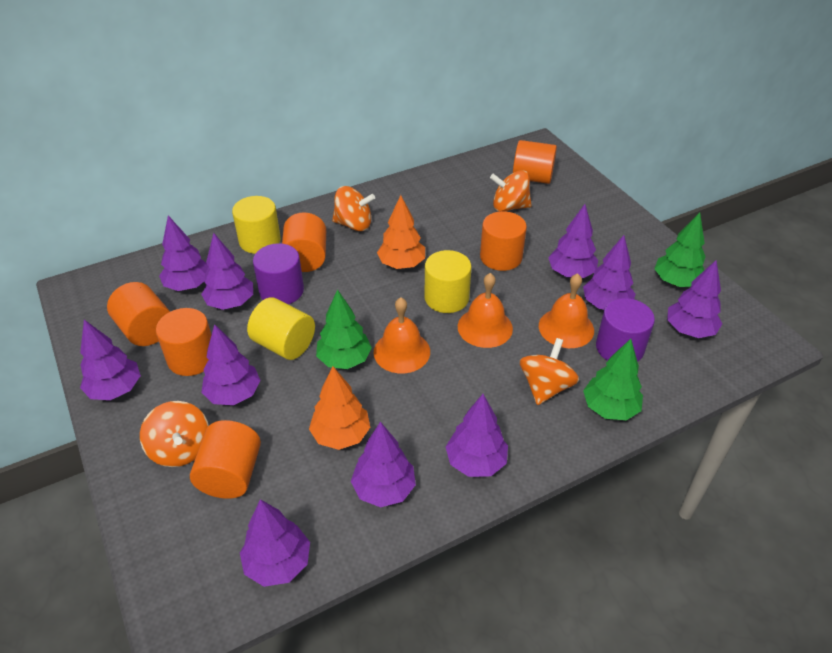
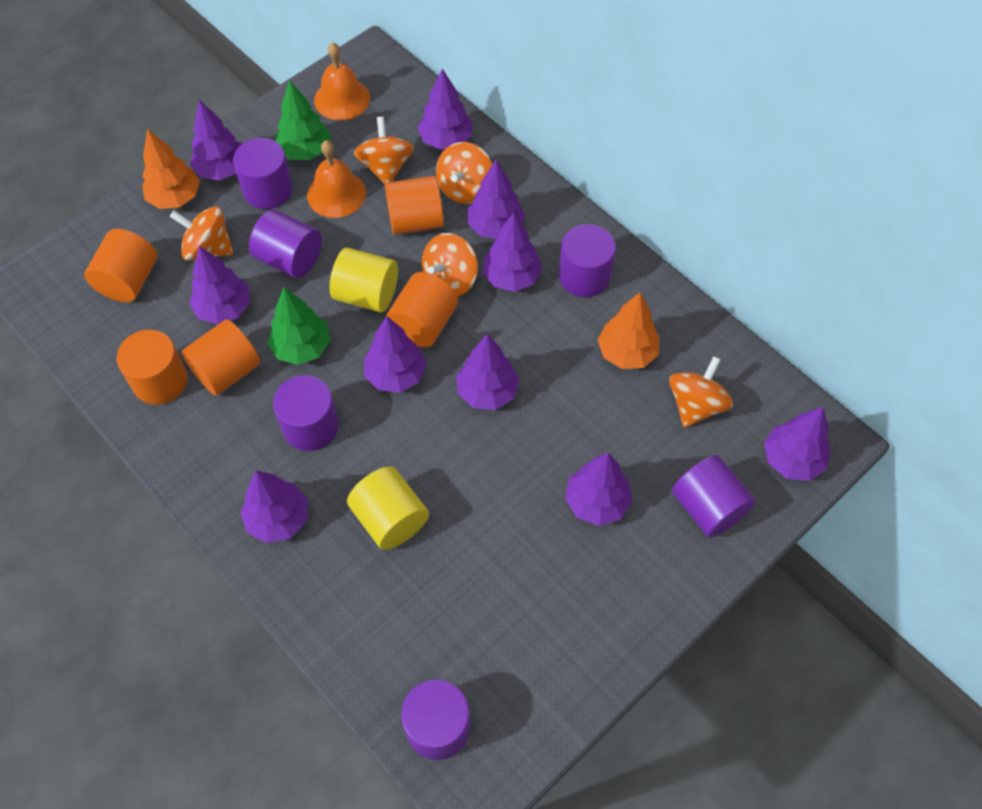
green tree: [316,289,372,369] [583,339,643,420] [654,212,705,287] = 3 -> [268,287,330,365] [276,80,331,160] = 2
orange bell: [374,297,430,373] [458,273,513,348] [539,273,594,348] = 3 -> [307,140,366,218] [314,42,370,120] = 2
orange cylinder: [107,282,170,346] [156,308,211,376] [190,420,261,499] [282,213,326,272] [480,211,527,271] [513,140,557,184] = 6 -> [84,229,157,302] [116,330,188,405] [181,319,260,396] [385,176,444,235] [386,272,458,347] = 5
orange spinning top: [140,401,209,467] [332,186,375,231] [490,170,532,212] [520,338,579,405] = 4 -> [170,206,233,261] [354,117,414,184] [422,233,478,297] [436,142,492,204] [669,356,733,427] = 5
purple cylinder: [253,243,304,304] [596,298,655,362] = 2 -> [233,138,293,209] [249,210,322,278] [273,375,339,451] [401,679,471,760] [559,224,616,297] [672,455,756,538] = 6
yellow cylinder: [232,196,281,254] [247,298,315,360] [424,250,471,313] = 3 -> [330,248,398,313] [347,467,429,550] = 2

